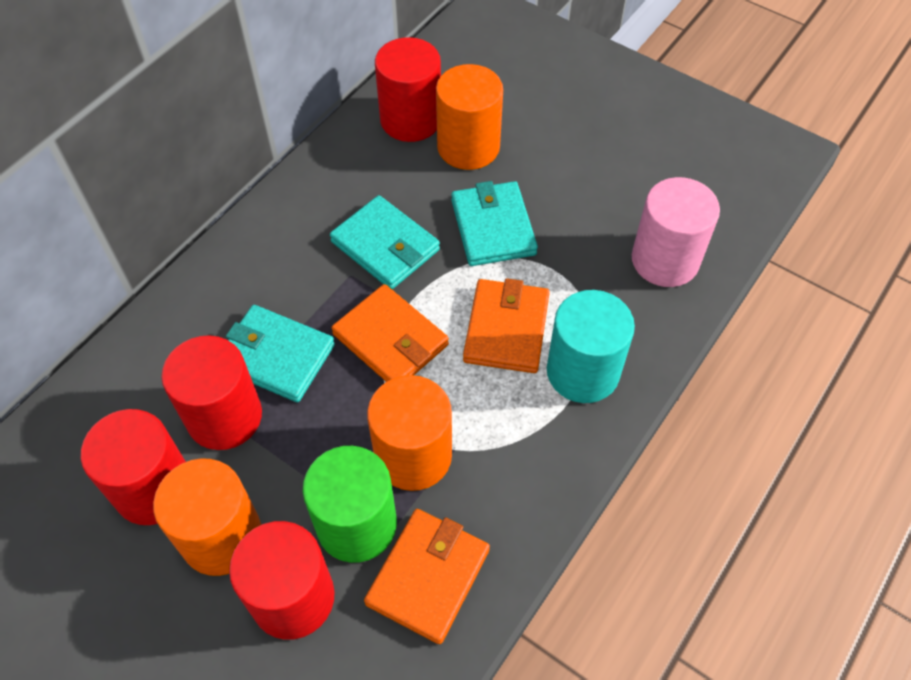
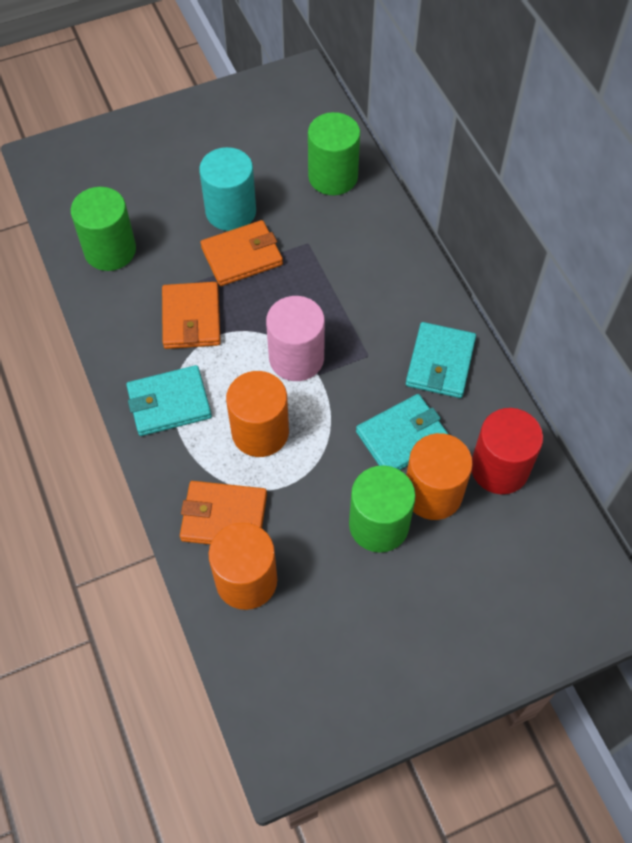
green cylinder: [303,446,397,563] = 1 -> [71,187,136,271] [308,112,360,195] [349,465,416,552] = 3
red cylinder: [81,409,186,525] [161,335,262,450] [229,521,335,640] [375,37,441,142] = 4 -> [471,408,543,494] = 1

